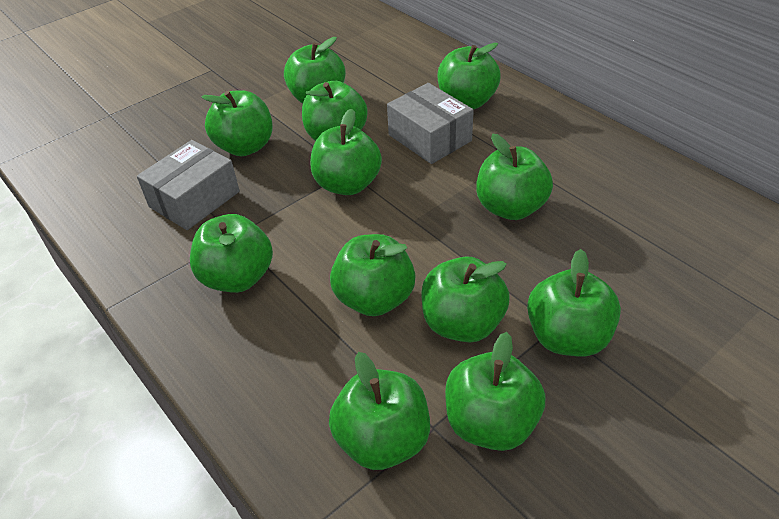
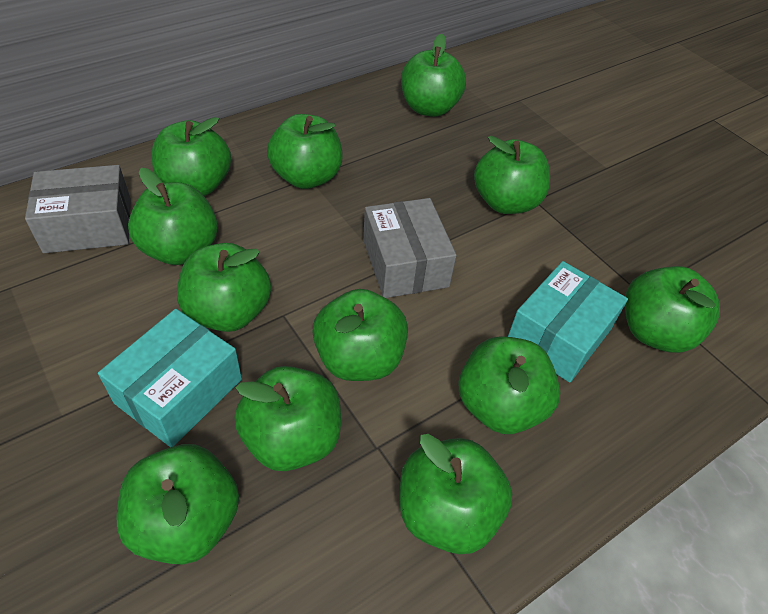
turquoise box: none = 0 -> [98,309,242,447] [508,261,628,383] = 2

